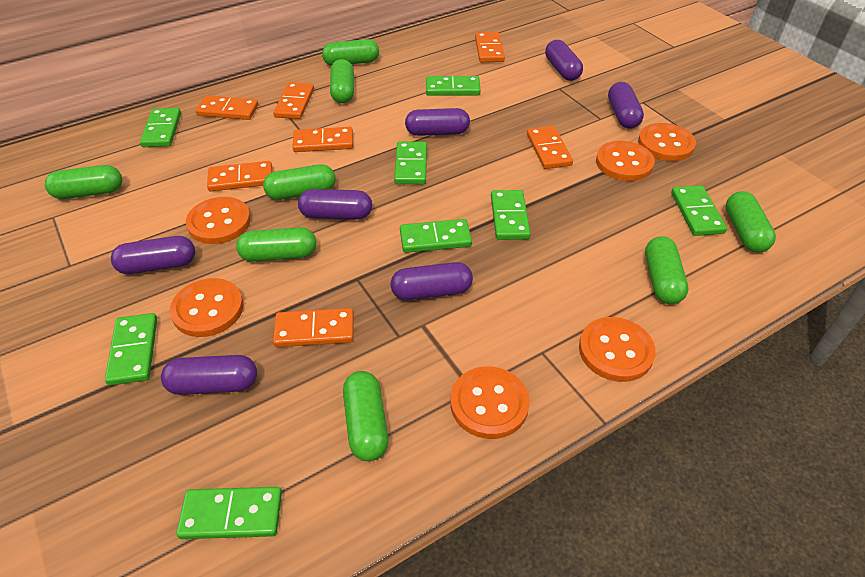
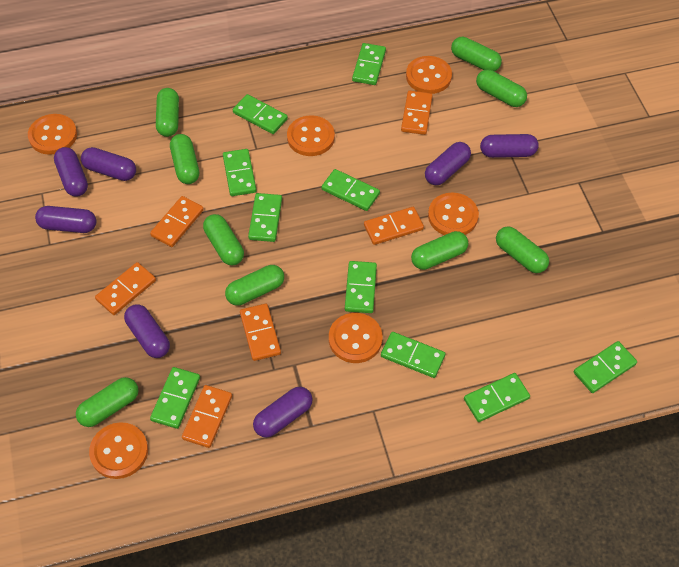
green capsule: [45,165,122,199] [236,227,316,262] [263,164,335,200] [322,39,379,66] [330,59,354,103] [343,371,388,461] [645,236,688,304] [726,191,776,252] = 8 -> [76,377,138,427] [156,88,179,137] [170,134,199,184] [203,214,244,265] [225,265,284,306] [411,231,468,270] [451,37,502,71] [476,69,527,107] [496,227,549,273] = 9
green domino: [105,313,157,386] [140,108,181,147] [176,487,282,539] [394,141,427,184] [400,219,472,253] [426,76,481,96] [491,190,531,240] [671,185,727,236] = 8 -> [150,367,200,429] [223,149,257,196] [233,94,288,134] [248,193,282,242] [322,169,380,211] [345,261,377,313] [352,43,386,85] [381,332,445,378] [464,373,530,422] [574,341,637,393] = 10
orange domino: [196,95,258,120] [207,161,272,191] [273,82,314,119] [273,308,354,347] [292,127,353,152] [475,32,505,62] [527,126,573,169] = 7 -> [95,262,156,315] [150,196,204,247] [182,385,232,448] [240,304,281,361] [364,207,424,245] [401,91,433,135] = 6

